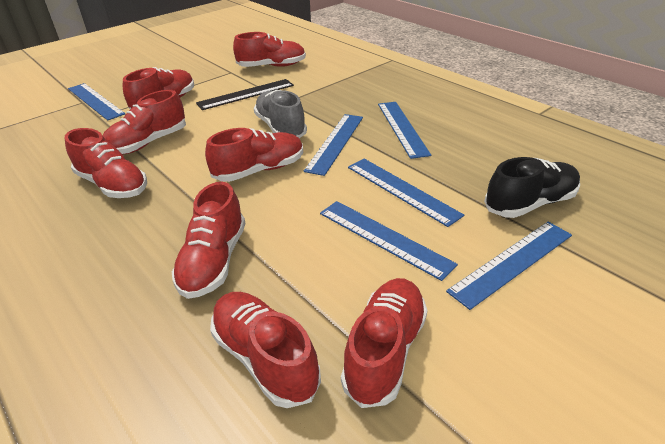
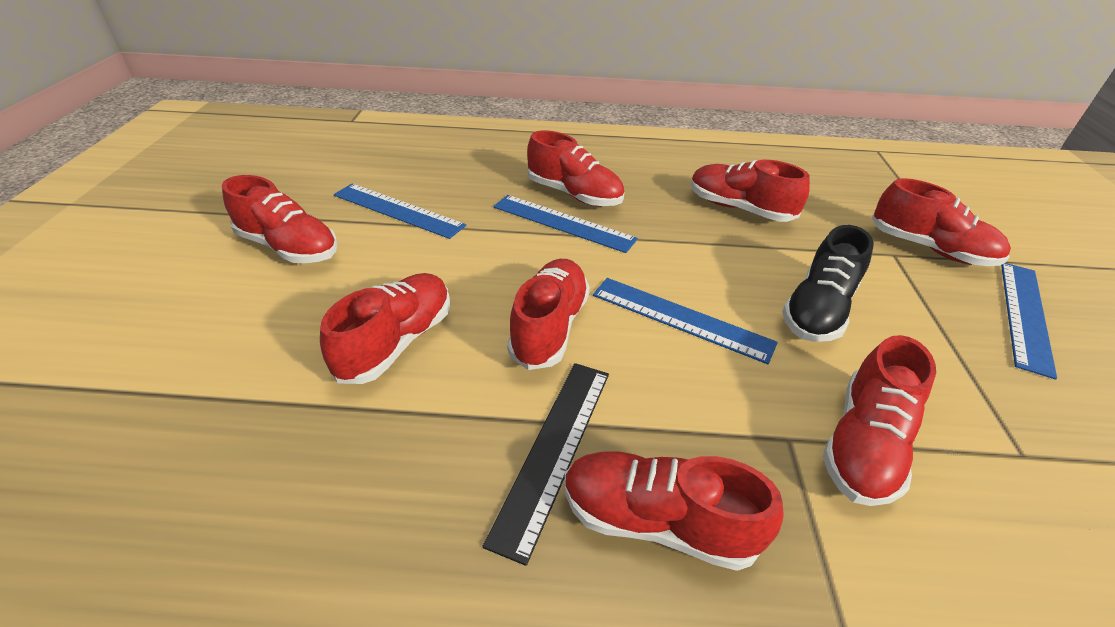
blue ruler: [68,83,125,120] [304,114,363,176] [320,201,458,281] [348,159,464,227] [378,102,431,159] [446,222,572,310] = 6 -> [334,184,466,239] [493,195,638,253] [593,278,778,364] [1001,263,1057,379] = 4
grey shoe: [254,90,307,138] = 1 -> none = 0

